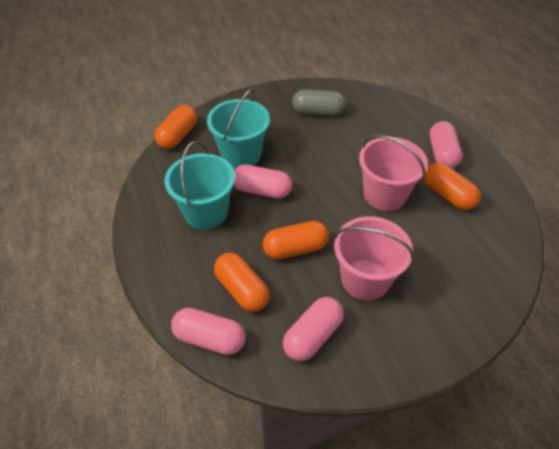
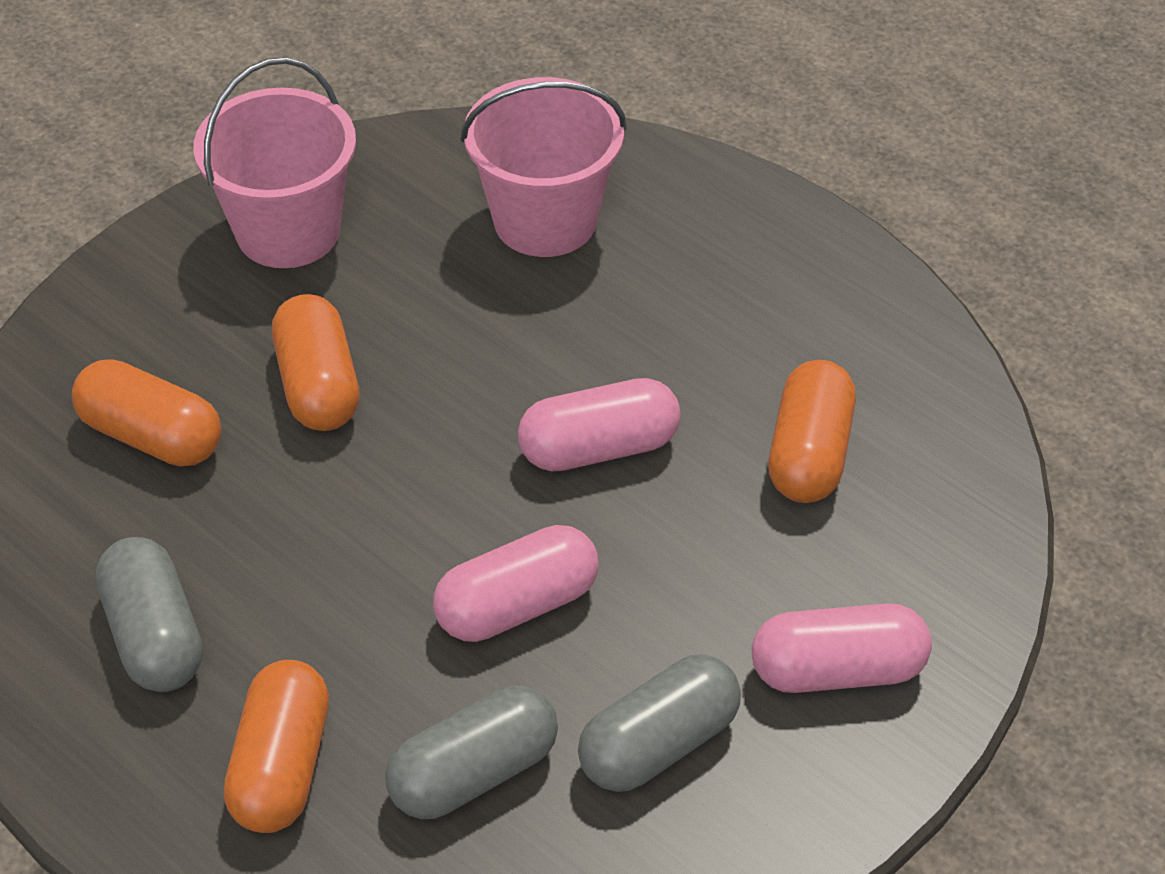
grey capsule: [292,89,346,116] = 1 -> [96,537,203,692] [385,685,558,819] [578,654,741,792] = 3
pink capsule: [171,308,245,355] [234,165,292,199] [283,297,344,361] [429,121,462,169] = 4 -> [433,525,599,642] [518,378,680,471] [752,603,932,693] = 3
turquoise bucket: [165,141,235,230] [207,88,270,168] = 2 -> none = 0

